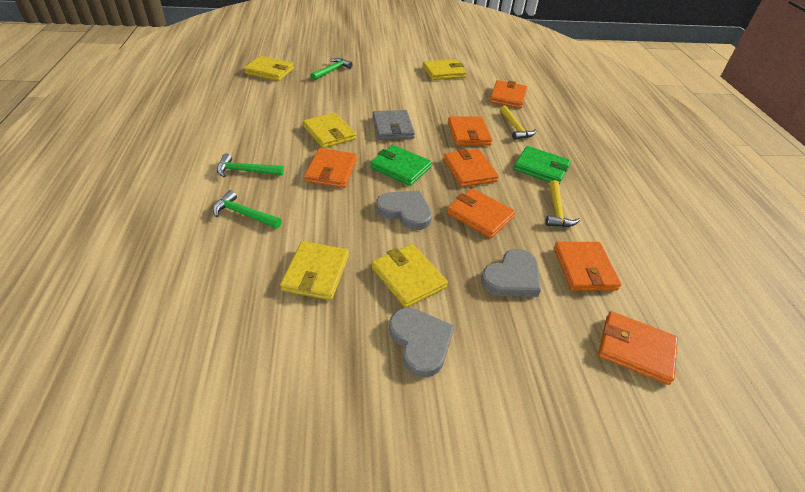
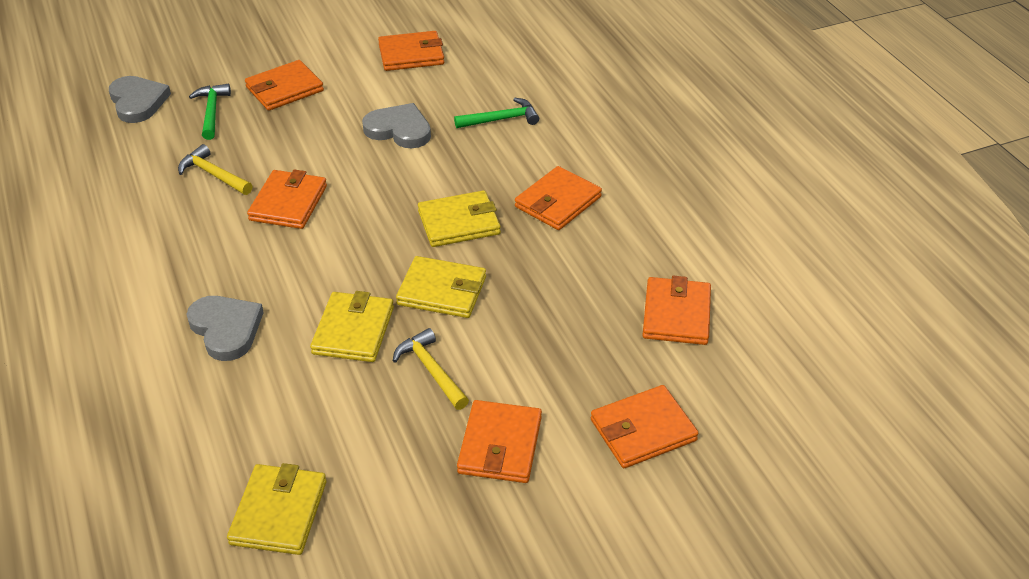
green hammer: [213,190,282,229] [217,154,284,177] [310,58,353,81] = 3 -> [189,84,231,140] [454,98,539,128] = 2
green wallet: [370,145,432,186] [514,146,571,184] = 2 -> none = 0
grey wallet: [372,110,415,140] = 1 -> none = 0
yellow wallet: [244,56,294,81] [280,241,349,300] [303,113,356,148] [372,244,448,308] [423,59,467,80] = 5 -> [227,463,327,555] [310,291,394,362] [396,256,486,318] [418,190,501,247] = 4

